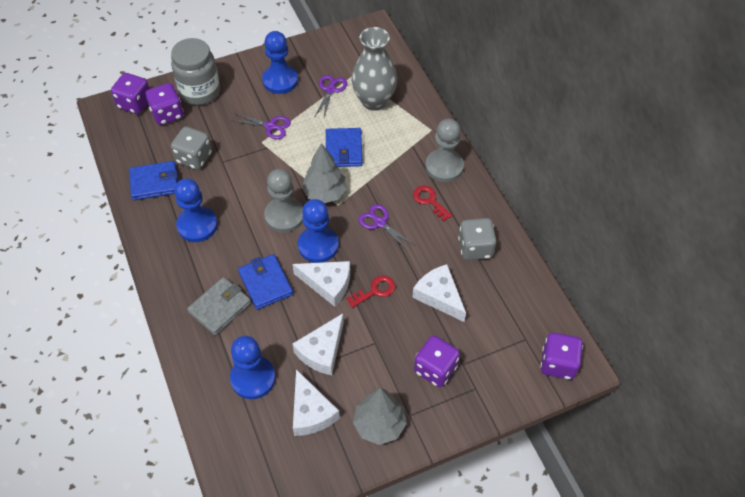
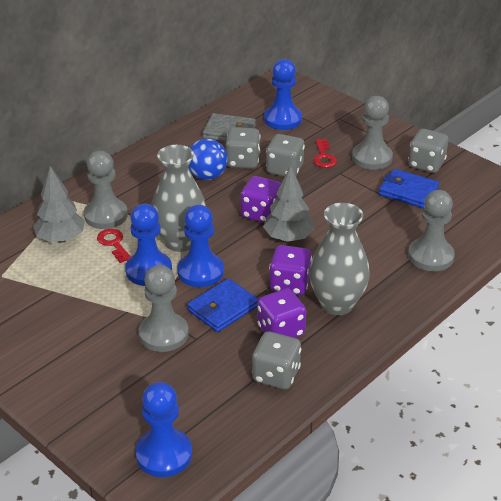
blue ball: none = 0 -> [189,139,228,180] = 1
blue wallet: [129,161,178,200] [238,254,293,310] [326,128,363,167] = 3 -> [187,278,259,332] [379,169,439,208] = 2
grey dice: [171,126,212,170] [458,218,496,260] = 2 -> [226,127,260,169] [252,331,301,389] [266,134,305,177] [408,129,448,173] = 4
grey jar: [171,38,220,105] = 1 -> none = 0
grey pawn: [264,169,303,233] [425,119,464,182] = 2 -> [84,151,128,229] [139,265,189,352] [352,96,393,170] [408,190,455,271] = 4
grey vase: [351,27,397,111] = 1 -> [151,145,206,252] [309,203,370,315] = 2
purple dice: [111,73,150,114] [146,83,184,125] [414,335,460,387] [540,332,583,380] = 4 -> [241,176,281,223] [257,289,306,338] [269,245,312,295] = 3
purple scissors: [231,113,291,139] [315,75,347,117] [359,204,416,251] = 3 -> none = 0
white cheese: [292,314,344,375] [293,261,350,307] [293,369,340,436] [412,264,466,322] = 4 -> none = 0

